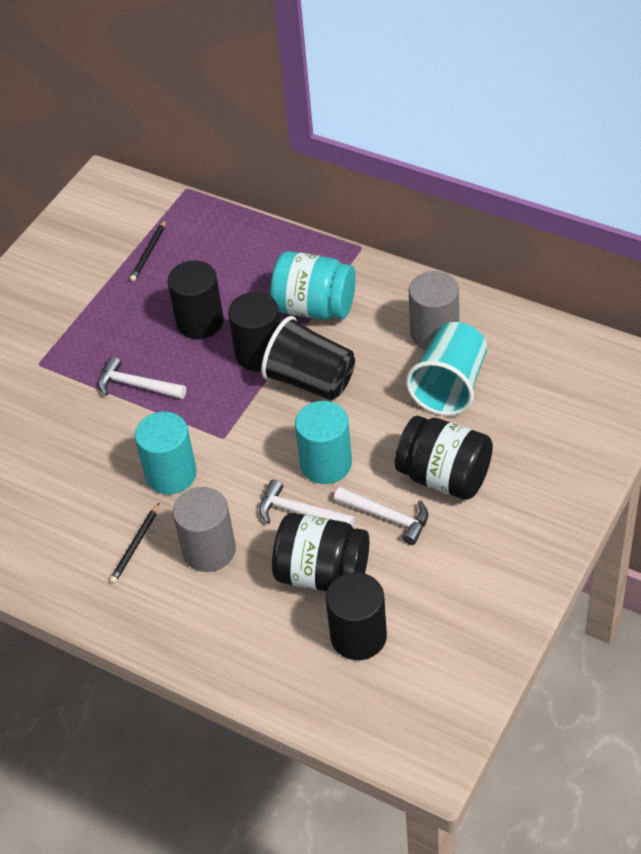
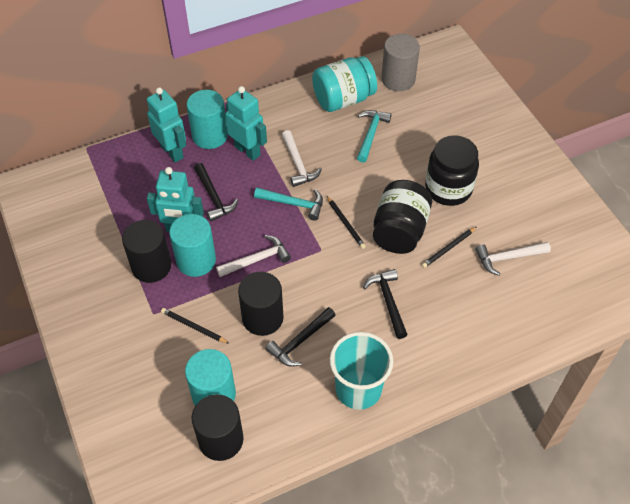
black cup: [261,316,355,400] = 1 -> none = 0
black hammer: none = 0 -> [194,163,238,222] [265,307,336,367] [363,269,408,339] = 3
black pencil: [110,503,159,584] [130,220,166,281] = 2 -> [161,308,230,344] [326,195,366,249] [422,227,476,268] = 3
grey cylinder: [173,487,236,572] [409,271,459,350] = 2 -> [381,34,420,91] = 1
turquoise cylinder: [135,412,197,494] [295,401,352,484] = 2 -> [169,214,216,277] [185,349,236,406] [187,90,228,149] = 3
turquoise hammer: none = 0 -> [254,188,323,221] [357,110,391,162] = 2
turquoise robot: none = 0 -> [147,87,186,163] [147,167,204,232] [225,86,267,161] = 3

